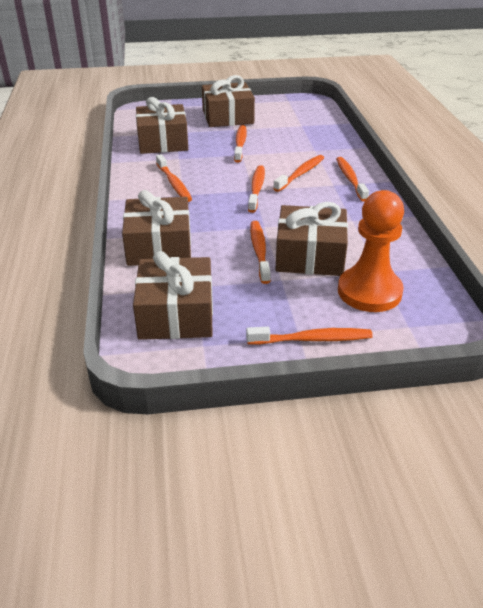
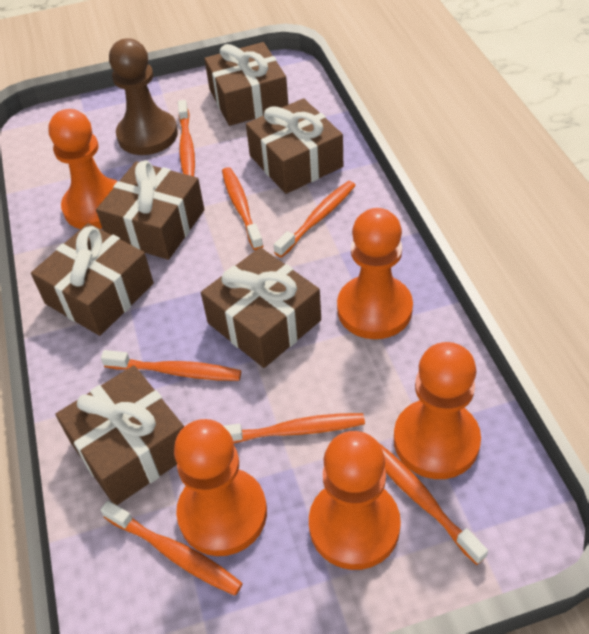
brown gift: [122,190,191,266] [133,251,213,340] [136,97,188,154] [202,75,255,127] [275,202,348,276] = 5 -> [31,223,154,336] [55,366,184,505] [96,160,204,260] [201,247,321,368] [204,42,288,126] [246,98,343,194] = 6
brown pawn: none = 0 -> [109,38,178,155] = 1
orange pawn: [338,190,404,312] = 1 -> [48,109,117,229] [174,419,267,556] [309,431,401,570] [337,208,413,339] [394,342,481,479] = 5

